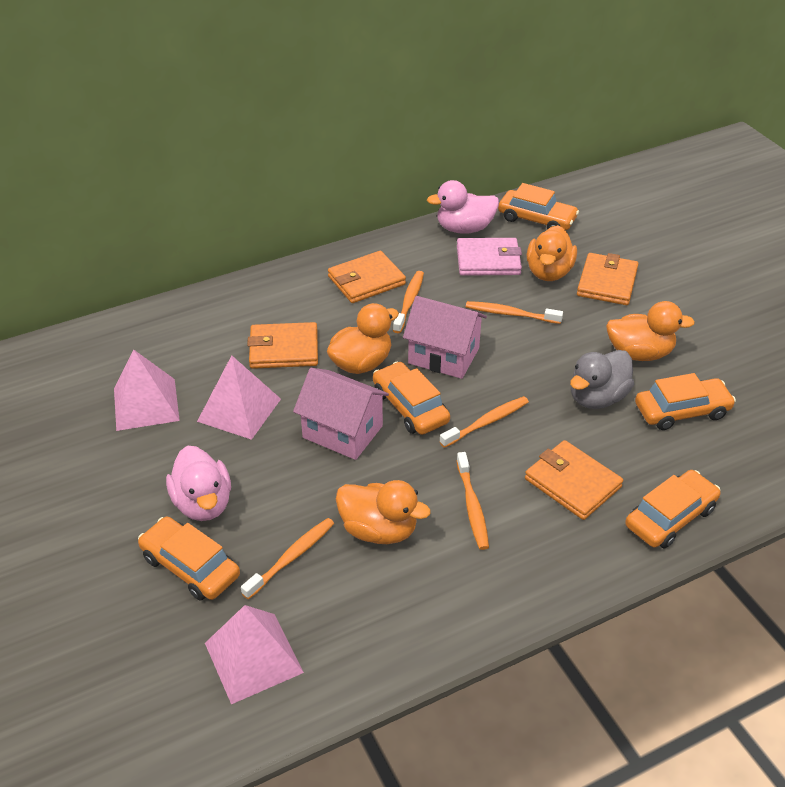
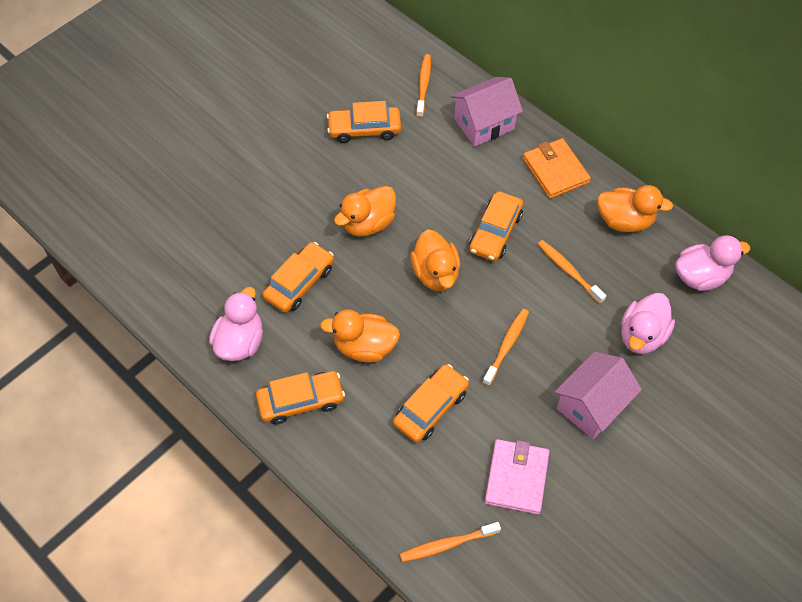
grey duck: [570,350,634,409] = 1 -> none = 0
orange toothbrush: [241,518,334,599] [393,271,424,333] [440,396,529,448] [456,452,489,550] [466,301,563,324] = 5 -> [400,522,501,562] [416,54,431,118] [482,309,529,386] [538,240,606,304] = 4
orange wallet: [247,322,318,369] [328,251,406,303] [525,440,623,520] [577,253,639,305] = 4 -> [523,138,591,199] = 1
pink duck: [166,446,231,521] [427,180,499,234] = 2 -> [209,287,263,361] [621,293,675,354] [675,235,750,291] = 3
pink pyramid: [114,349,180,431] [197,355,281,440] [205,605,304,704] = 3 -> none = 0

